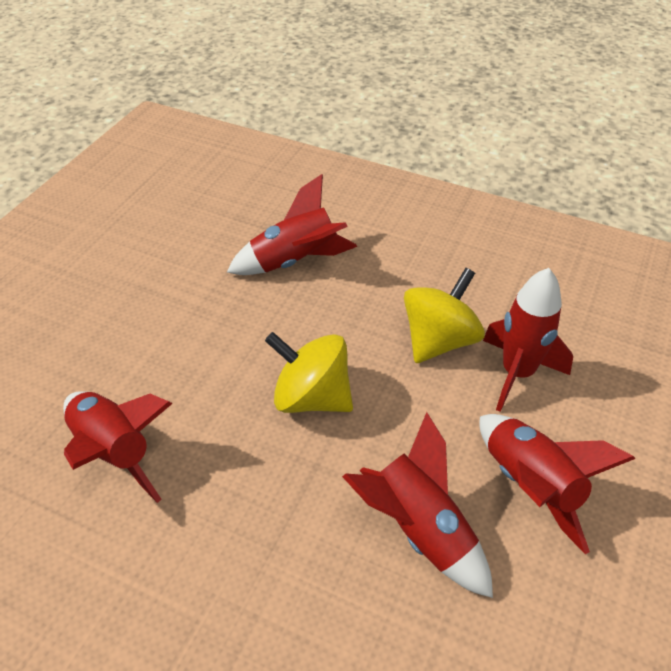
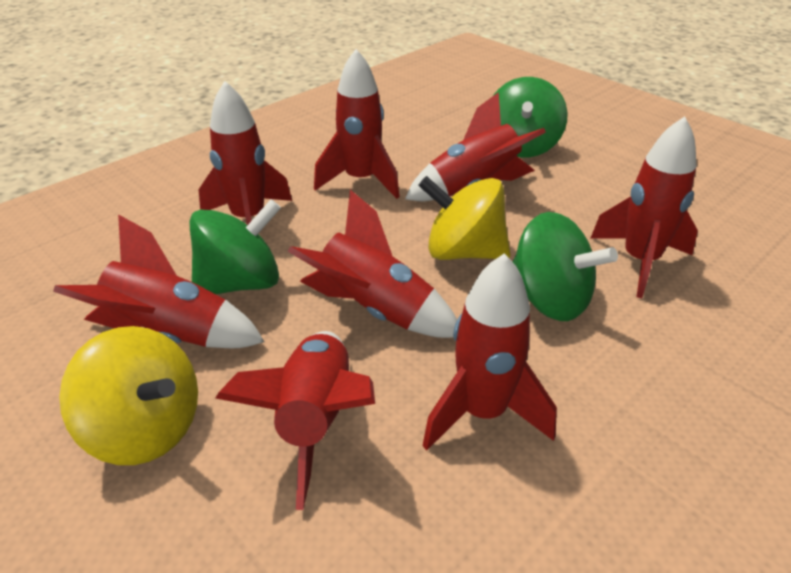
green spinning top: none = 0 -> [190,199,281,294] [493,77,568,157] [513,212,618,321] = 3
red rocket: [63,391,173,503] [227,174,357,275] [342,412,493,598] [479,414,635,554] [483,268,573,412] = 5 -> [53,214,264,348] [198,81,292,225] [216,331,375,510] [288,190,457,338] [314,49,400,199] [405,92,546,201] [423,253,557,450] [590,116,698,298] = 8

